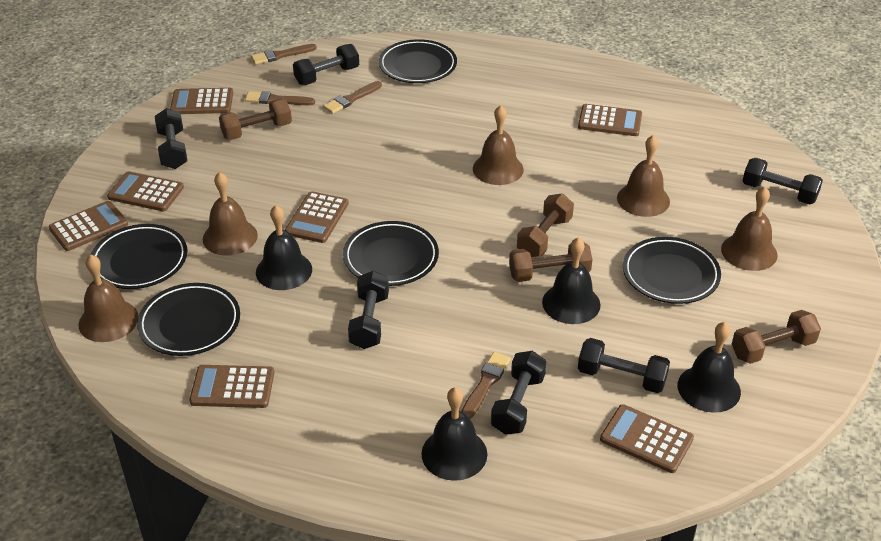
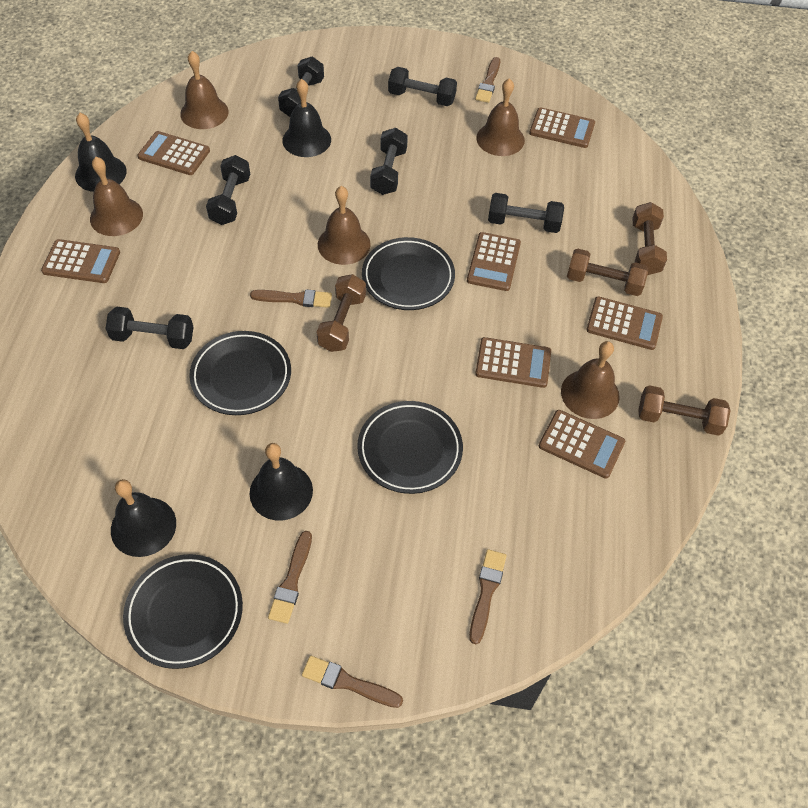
black plate: [91,224,188,289] [137,283,240,356] [343,221,439,286] [379,39,457,83] [623,237,721,304] = 5 -> [123,554,243,669] [189,331,291,415] [357,401,463,494] [362,237,455,310] = 4
brown brush: [245,91,315,105] [251,44,317,64] [323,81,382,114] [462,352,511,419] = 4 -> [250,289,332,308] [268,531,312,624] [302,656,403,708] [469,549,507,644] [475,57,500,103] = 5

